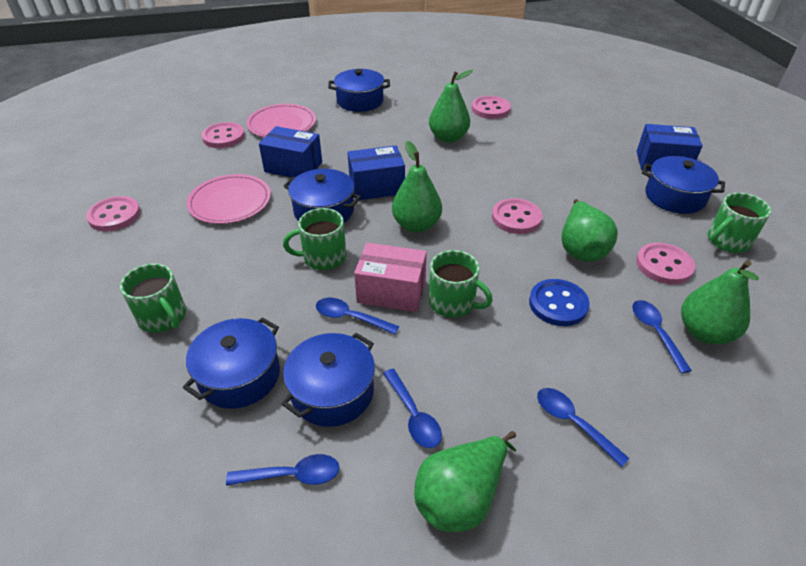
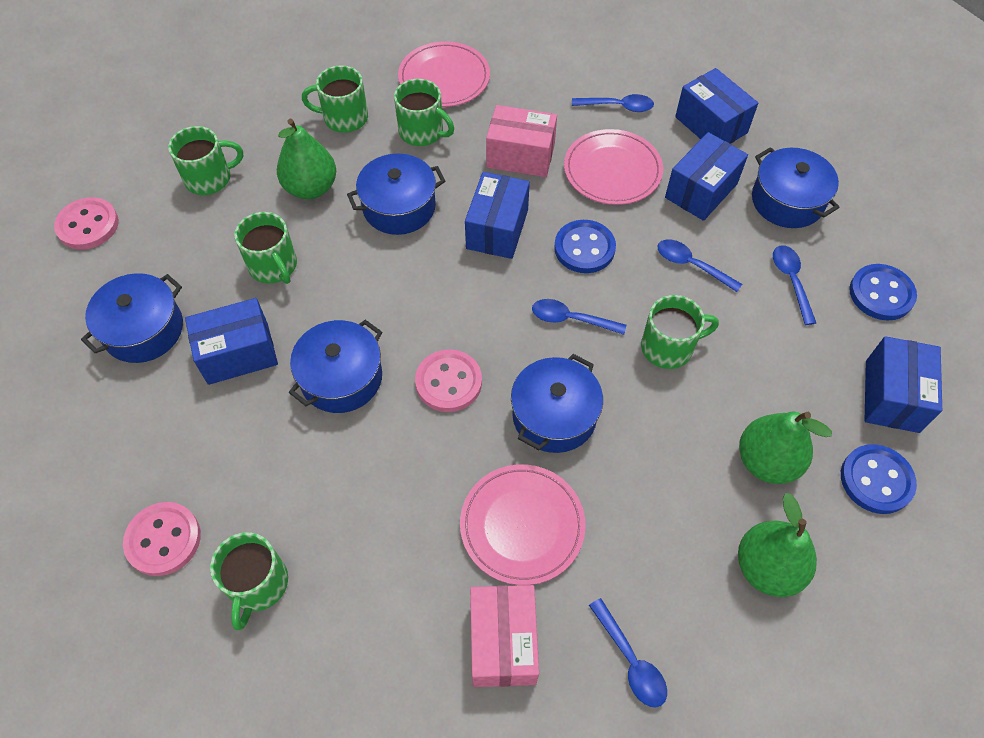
blue box: [259,126,322,178] [347,145,405,200] [636,124,703,171] = 3 -> [185,298,278,385] [465,172,530,259] [665,132,748,221] [675,68,758,144] [865,336,942,433] = 5
blue button: [529,279,590,326] = 1 -> [554,220,616,273] [841,444,917,514] [849,264,917,321] = 3
green mug: [120,264,186,333] [283,208,347,270] [429,250,493,318] [708,193,771,253] = 4 -> [168,126,243,195] [210,532,288,630] [234,212,297,284] [302,65,368,133] [394,79,454,146] [641,295,719,369] = 6
green pear: [392,141,442,233] [414,431,516,532] [429,70,473,143] [561,199,618,262] [681,260,759,344] = 5 -> [277,119,336,199] [738,493,817,597] [739,412,832,484] = 3
pink box: [354,243,427,312] = 1 -> [470,585,539,687] [486,105,557,177] = 2
pink button: [86,196,141,231] [201,122,245,148] [472,96,511,119] [492,198,542,234] [636,243,695,285] = 5 -> [54,197,119,250] [123,502,201,576] [415,349,482,412] = 3
pink plate: [186,174,271,224] [246,104,316,138] = 2 -> [398,41,490,107] [460,464,586,585] [564,129,663,205] = 3

